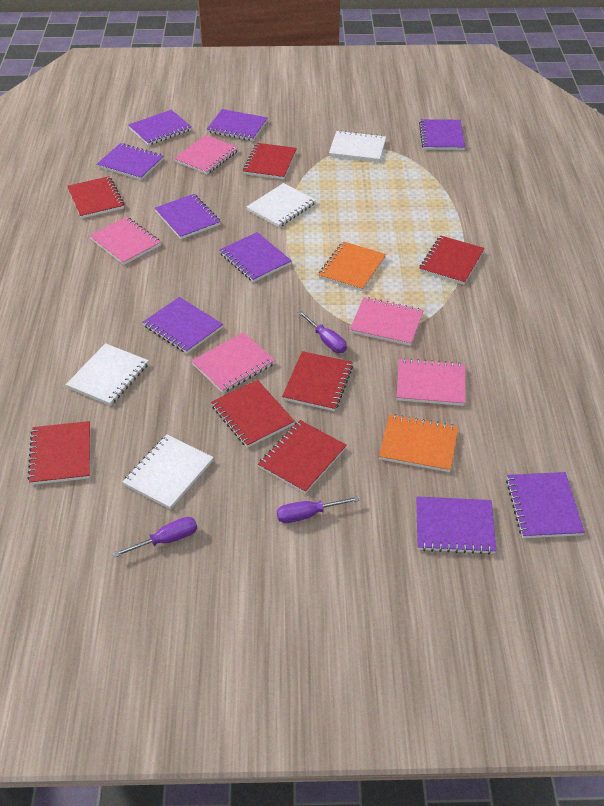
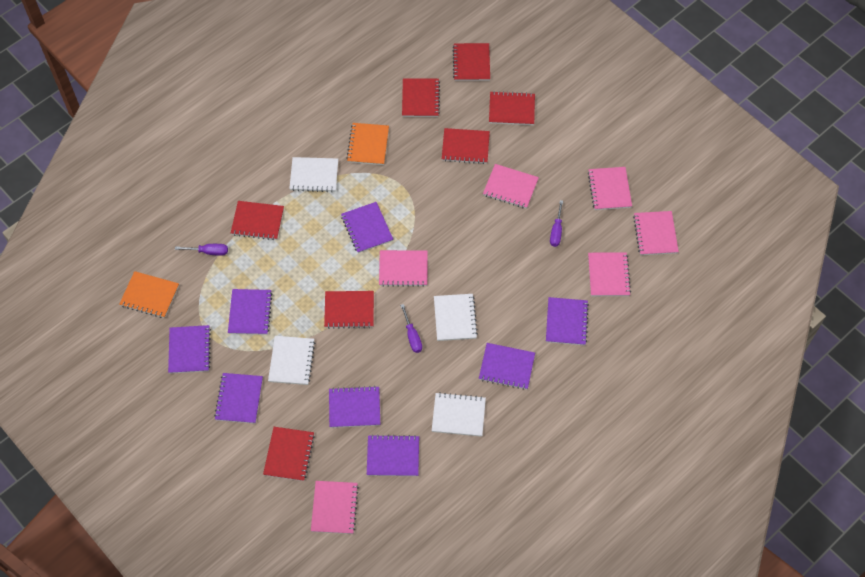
pink notebook: [89,217,161,265] [174,135,238,174] [191,332,276,393] [350,297,424,346] [397,358,465,406] = 5 -> [311,481,359,534] [379,250,428,287] [483,164,539,209] [588,167,632,210] [588,252,631,296] [633,211,679,255] = 6
purple notebook: [97,143,164,180] [128,110,191,146] [143,297,223,354] [155,194,221,239] [207,109,268,141] [219,232,292,282] [416,496,496,555] [419,119,465,150] [506,472,585,538] = 9 -> [168,325,211,374] [214,373,263,424] [228,289,273,335] [329,386,380,428] [341,202,393,253] [367,435,419,476] [479,343,535,390] [546,297,589,345] = 8

